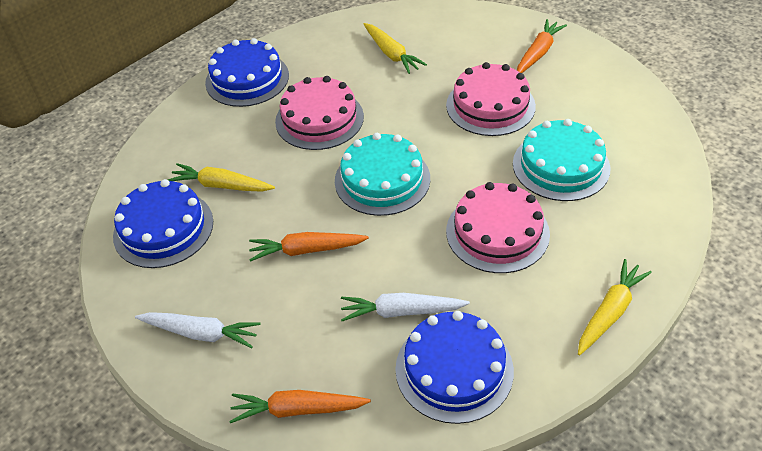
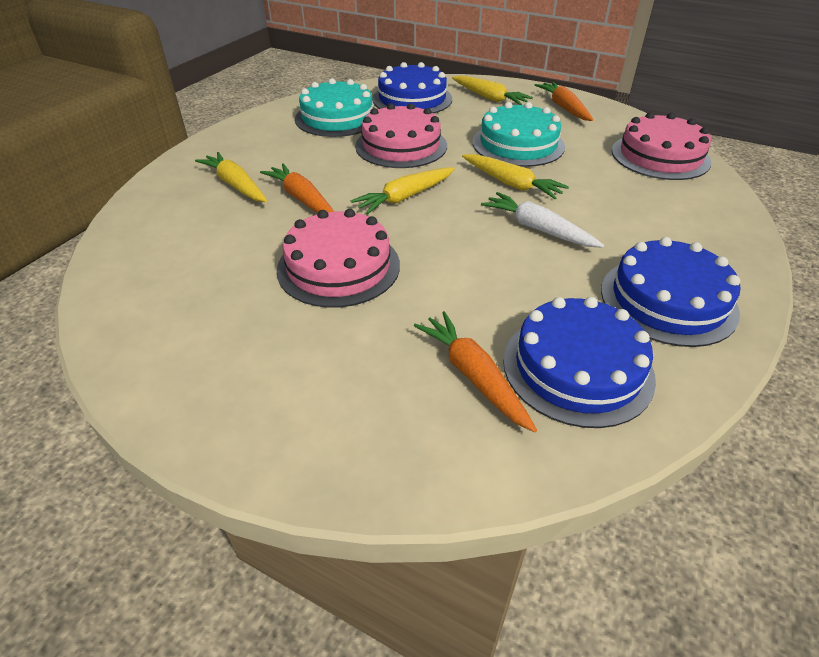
white carrot: [135,312,261,349] [341,293,470,321] = 2 -> [481,192,604,248] = 1
yellow carrot: [168,163,275,192] [364,23,427,74] [578,259,652,355] = 3 -> [195,152,267,202] [351,167,455,214] [452,76,533,105] [462,154,569,199] = 4

